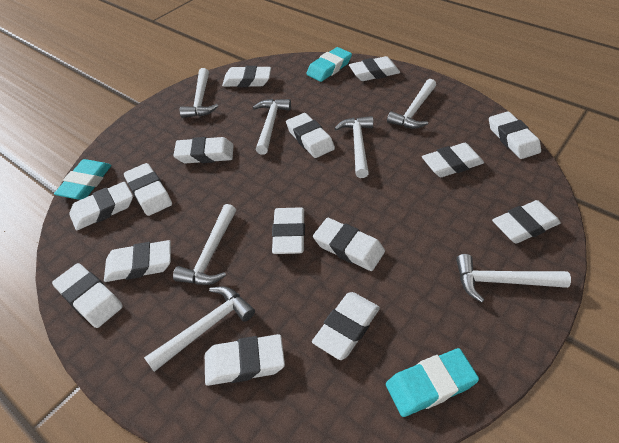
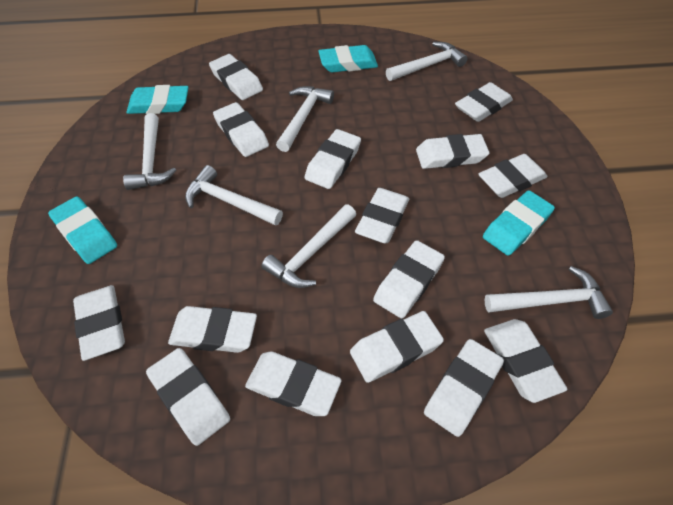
turquoise eraser: [54,159,112,200] [306,47,352,82] [386,348,479,417] = 3 -> [48,196,117,264] [127,85,189,114] [318,45,378,72] [483,190,555,256] = 4
white hammer: [144,286,255,372] [173,204,236,285] [180,68,218,118] [253,99,291,155] [334,116,373,178] [387,79,436,128] [456,254,571,303] = 7 -> [123,113,176,190] [185,165,283,226] [261,204,356,288] [276,86,334,152] [386,42,468,81] [485,266,613,319] = 6

